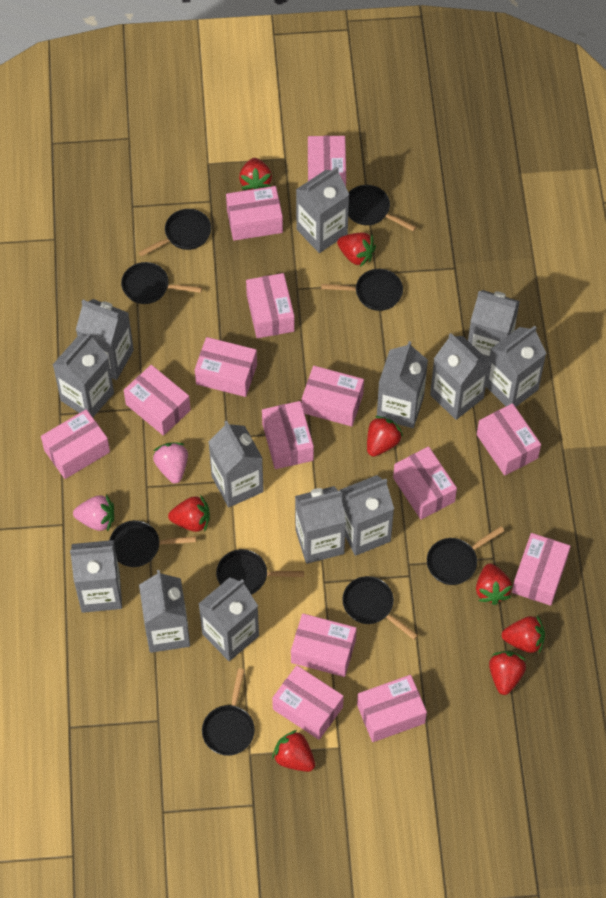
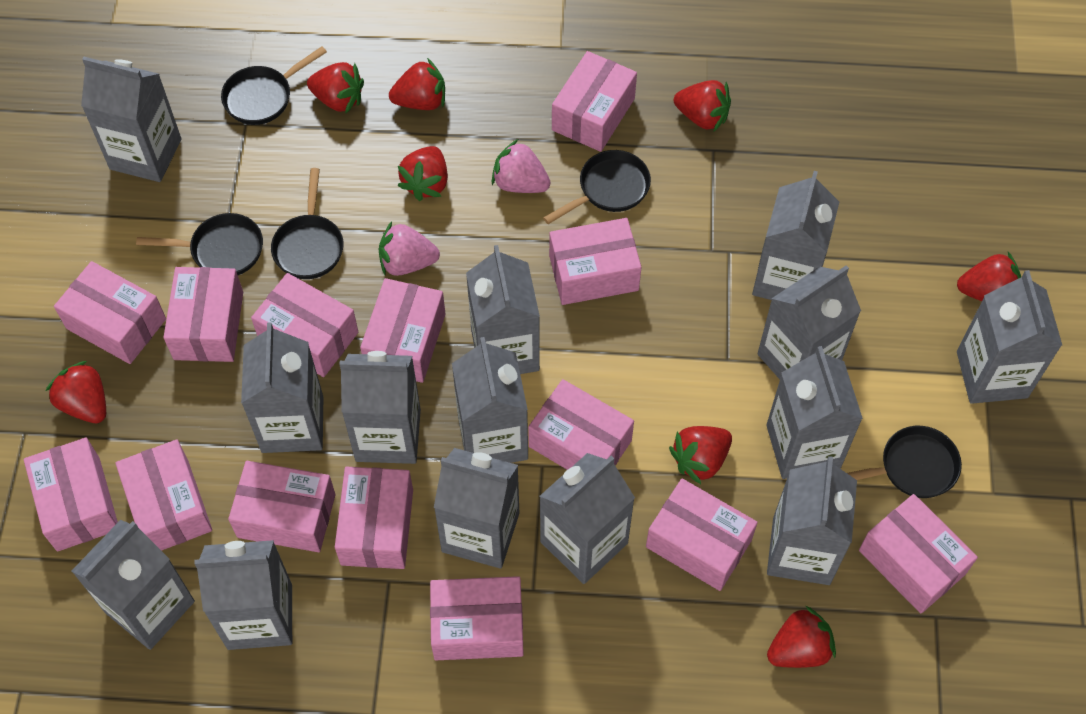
black pan: [109,520,196,567] [121,262,202,304] [138,209,211,257] [202,668,255,756] [216,549,304,595] [321,269,403,311] [342,576,418,640] [348,185,416,232] [427,526,504,585] = 9 -> [136,213,263,275] [221,46,327,125] [271,168,343,279] [543,150,651,224] [847,426,962,498] = 5
grey carton: [53,332,114,417] [70,540,122,613] [76,299,134,380] [139,570,190,653] [199,577,259,661] [208,421,264,507] [295,486,346,564] [296,167,350,253] [340,475,394,556] [377,341,428,428] [430,333,490,420] [468,290,520,360] [486,326,546,407] = 13 -> [72,520,195,650] [81,57,182,182] [194,540,292,650] [241,322,323,453] [339,351,421,464] [434,448,519,568] [452,337,528,463] [466,245,540,374] [539,453,635,584] [752,171,839,300] [757,265,861,379] [766,346,863,479] [767,456,857,585] [957,270,1062,404] = 14

